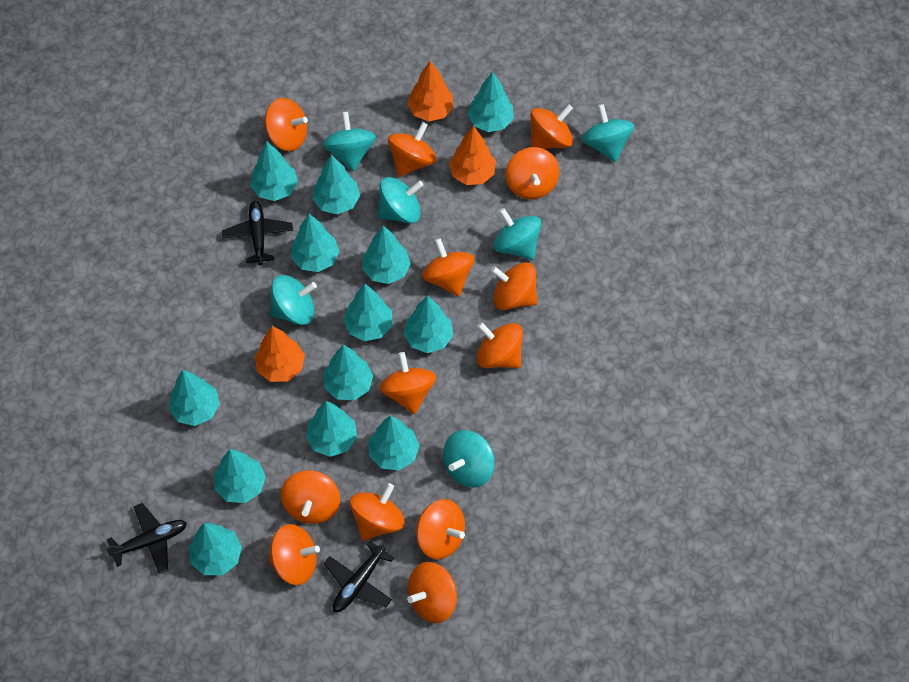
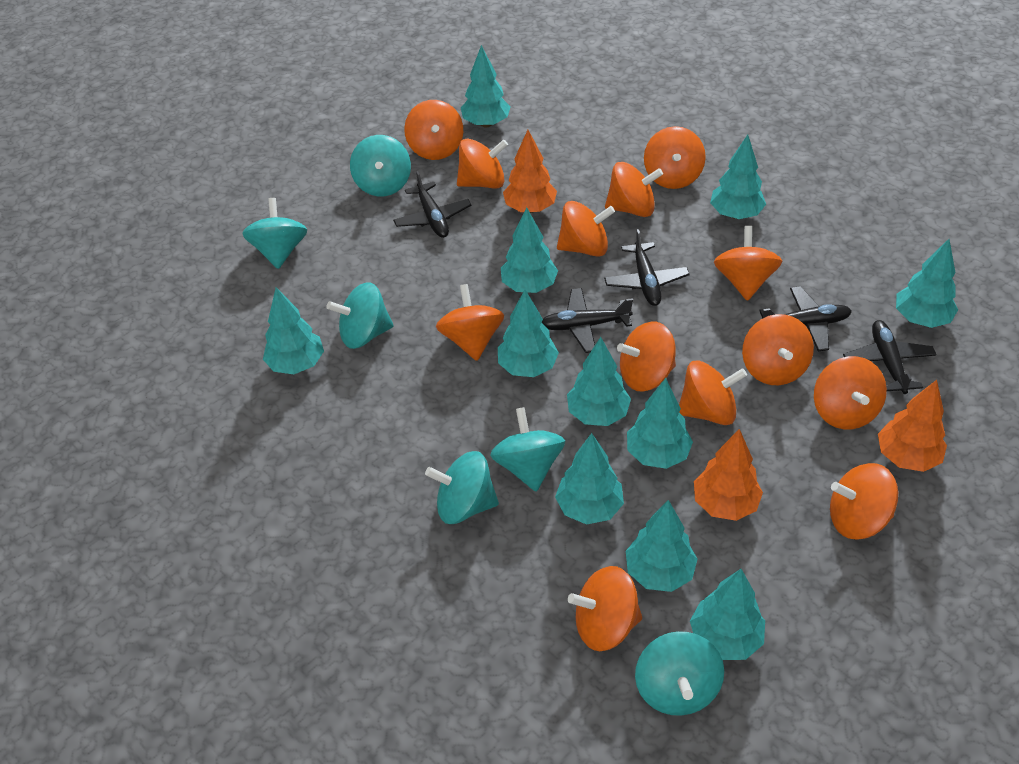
black plane: [105,503,187,574] [222,200,293,265] [324,541,394,612] = 3 -> [393,171,472,238] [542,288,633,353] [604,229,690,306] [759,286,852,352] [843,320,936,394] = 5
turquoise tree: [169,370,220,426] [189,523,242,575] [214,449,266,503] [250,141,298,201] [291,214,339,272] [306,401,357,457] [313,155,360,214] [323,345,373,400] [343,284,392,341] [362,225,411,284] [368,415,420,471] [403,295,453,353] [467,71,514,132] = 13 -> [263,288,324,374] [461,45,510,127] [498,290,559,377] [501,207,558,293] [555,433,624,525] [567,337,631,426] [626,500,698,592] [627,378,693,469] [690,569,765,660] [710,135,766,219] [896,239,958,328] = 11

